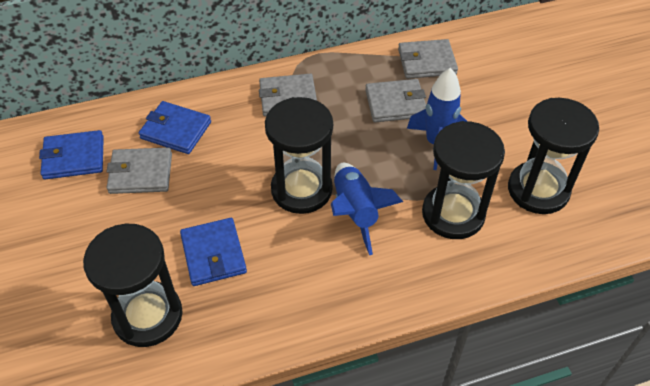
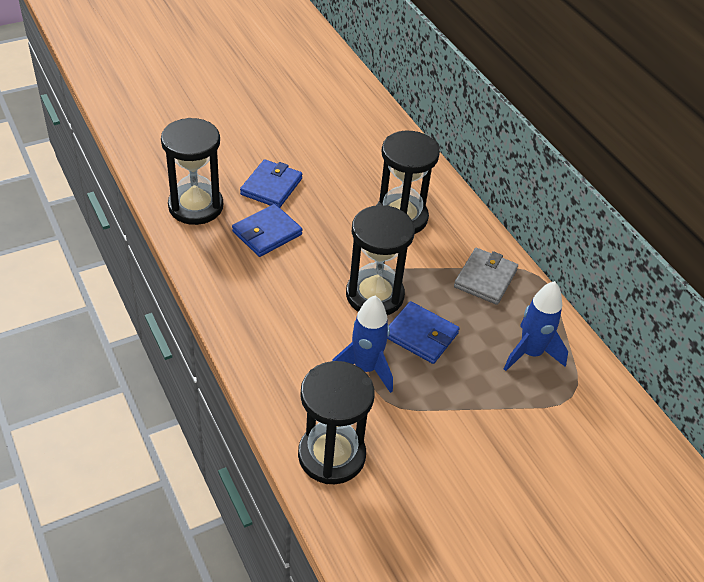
grey wallet: [106,147,172,194] [259,74,317,117] [365,79,426,122] [398,39,458,79] = 4 -> [454,248,518,305] = 1

